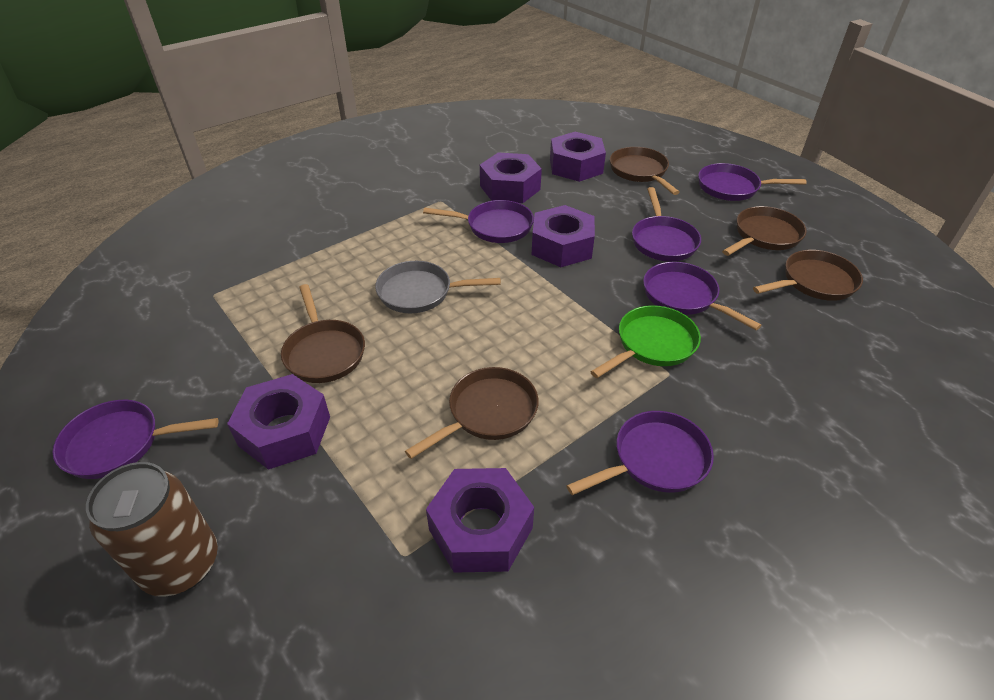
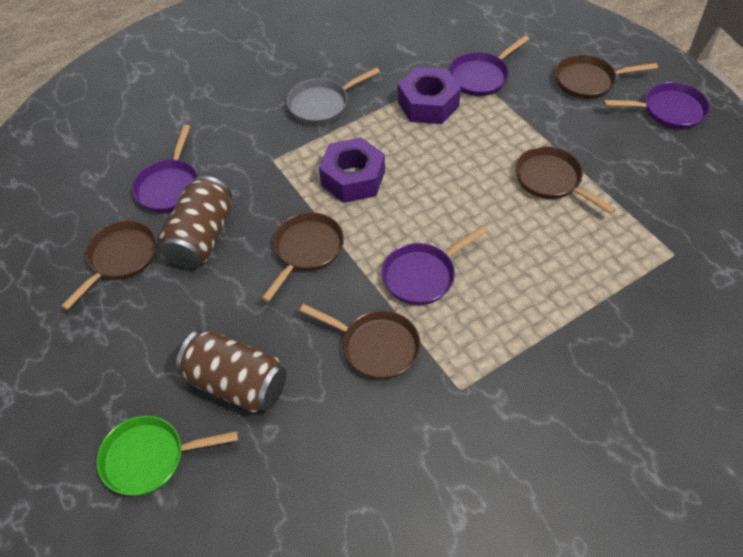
brown can: [86,462,218,597] = 1 -> [159,176,232,268] [176,330,287,413] = 2
purple nut: [227,374,330,470] [426,468,534,573] [480,153,542,203] [532,205,595,267] [550,132,606,182] = 5 -> [319,137,385,203] [398,67,461,124] = 2
purple pan: [53,400,218,479] [423,200,534,243] [566,411,714,495] [632,187,701,262] [643,262,761,330] [698,163,806,201] = 6 -> [132,125,198,213] [382,226,487,305] [449,35,529,96] [603,82,710,129] = 4

